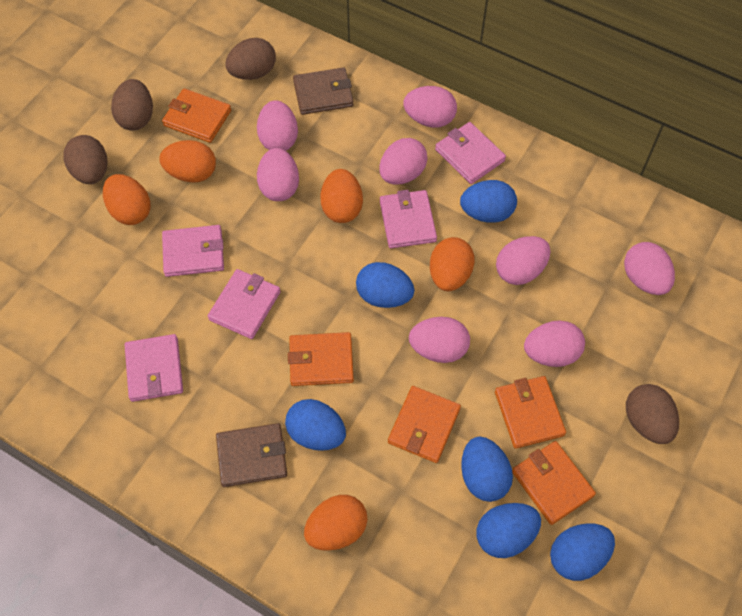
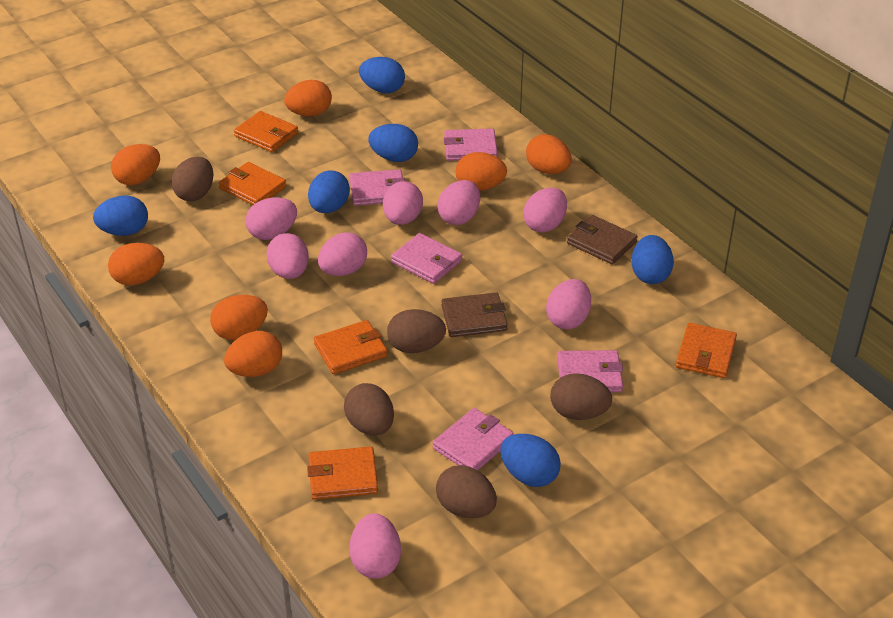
brown egg: [63,135,107,184] [111,79,153,131] [225,38,276,80] [626,384,679,444] = 4 -> [171,156,214,201] [344,383,394,436] [387,309,446,353] [436,465,497,518] [550,373,612,420] = 5
orange egg: [103,174,151,225] [159,140,216,183] [304,495,368,551] [320,169,363,223] [430,237,475,291] = 5 -> [108,243,164,286] [111,144,160,185] [210,295,268,340] [224,331,282,377] [284,80,332,116] [456,152,507,191] [526,134,572,174] = 7

